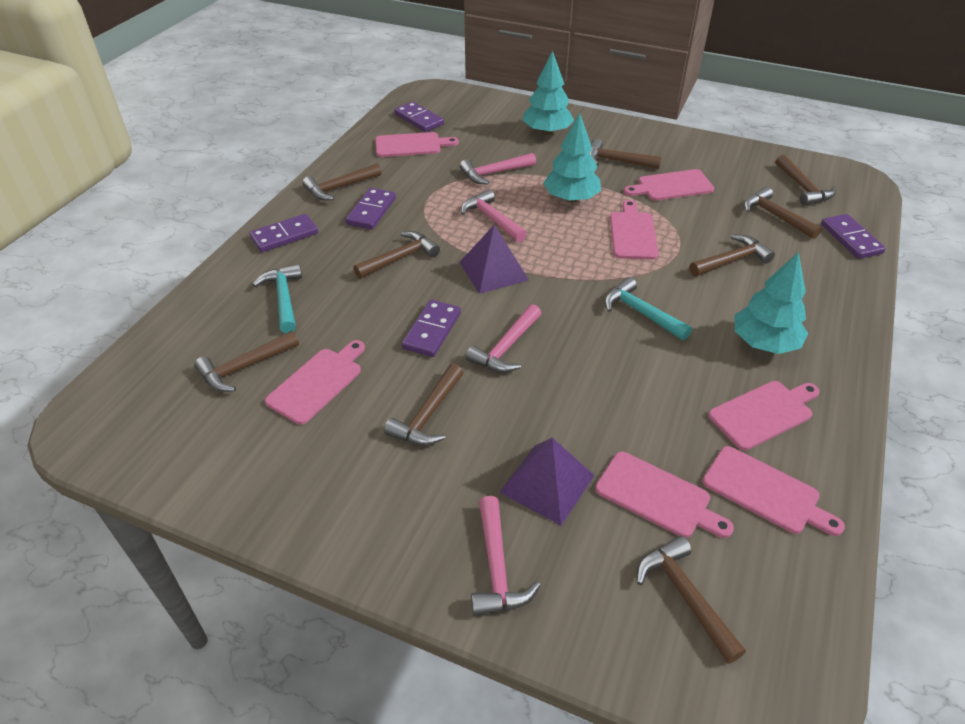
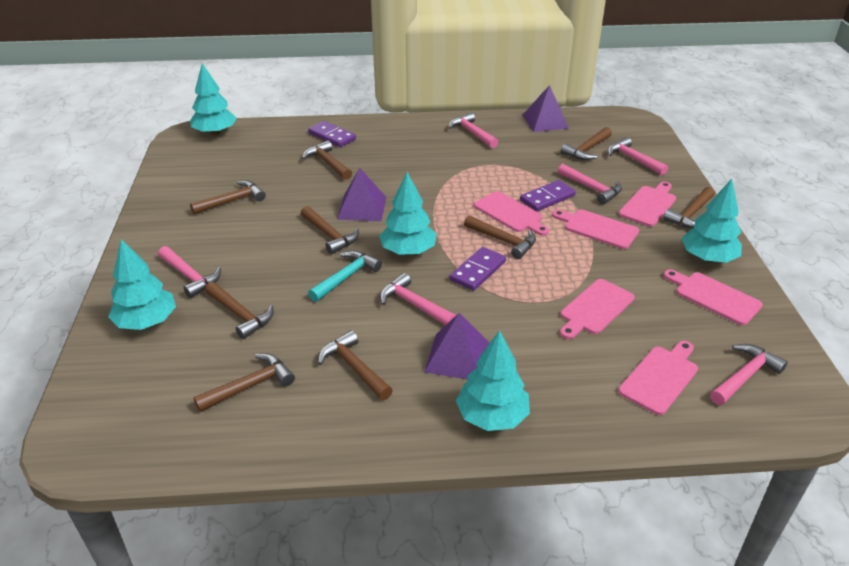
pink cutting board: [265,340,365,424] [375,132,459,157] [595,452,734,538] [610,200,659,260] [624,169,714,201] [703,446,845,536] [708,381,820,450] = 7 -> [474,191,549,236] [552,210,639,249] [560,279,635,339] [618,341,698,415] [619,182,676,227] [664,269,763,325] = 6
pink hammer: [460,153,536,184] [461,189,527,242] [466,304,541,373] [471,496,541,616] = 4 -> [158,246,221,298] [380,273,456,325] [449,112,498,148] [558,164,622,204] [607,137,668,176] [710,344,788,405] = 6
purple domino: [249,214,318,252] [345,188,396,229] [394,101,444,132] [402,300,461,357] [821,214,886,259] = 5 -> [308,121,356,147] [450,247,506,291] [520,180,576,212] = 3
purple pyramid: [460,224,529,294] [499,438,595,525] = 2 -> [337,168,386,221] [424,313,490,379] [522,85,569,132] = 3
turquoise hammer: [253,264,302,333] [604,277,692,340] = 2 -> [308,251,382,302] = 1
turquoise tree: [522,51,574,135] [543,113,601,202] [734,252,808,354] = 3 -> [108,239,176,330] [190,63,237,135] [379,172,437,255] [456,330,530,431] [682,179,742,263] = 5

